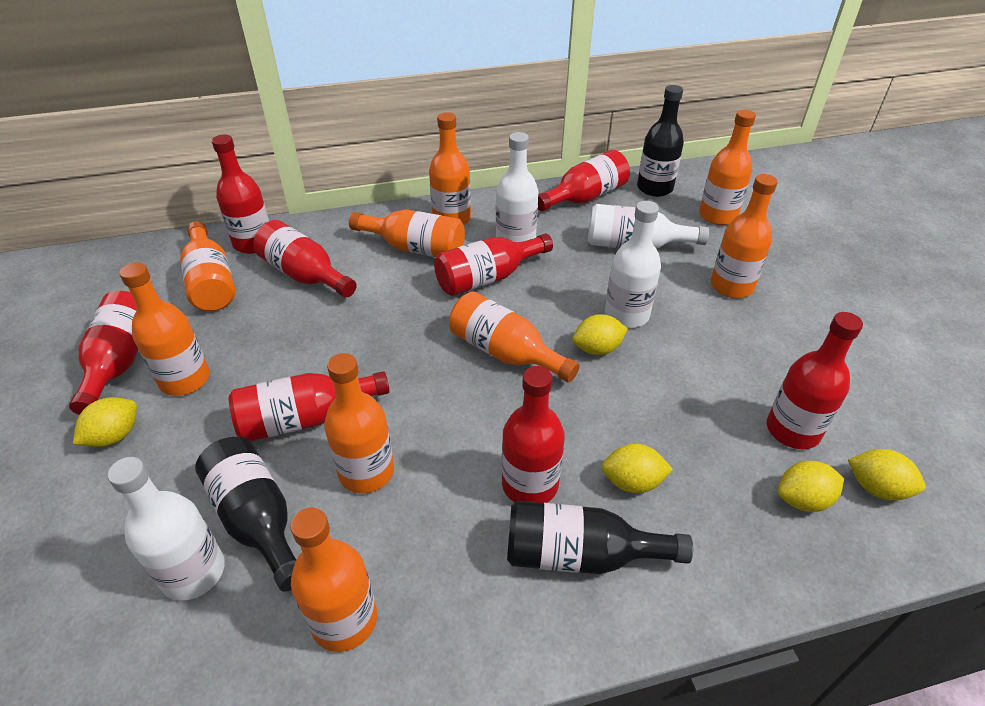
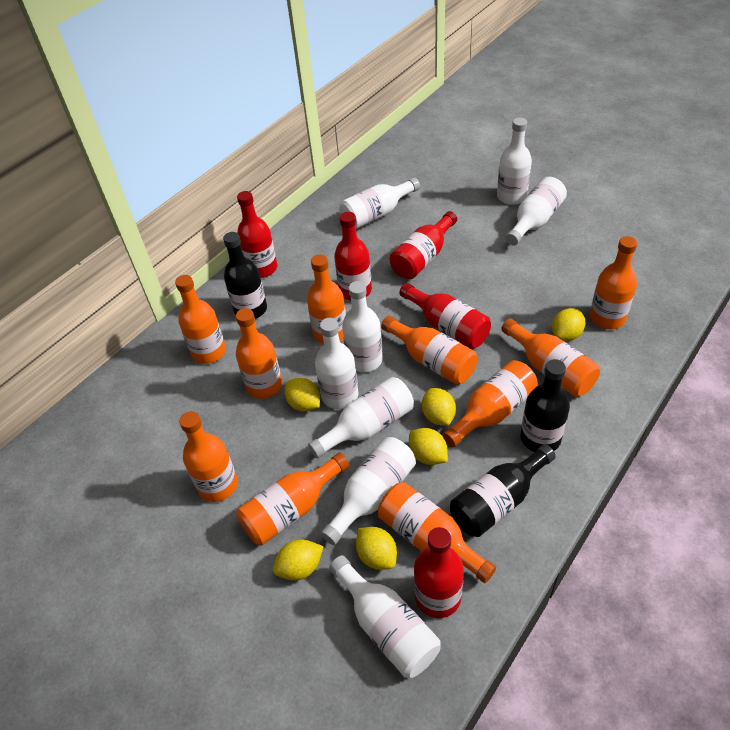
orange bottle: [119,262,210,396] [180,221,235,311] [290,508,377,652] [324,353,394,493] [349,209,465,258] [429,112,471,225] [449,292,580,383] [699,110,756,225] [711,174,778,298] = 9 -> [175,275,226,364] [179,411,238,502] [236,308,282,399] [236,453,349,545] [307,254,346,344] [378,482,496,583] [381,316,477,385] [443,360,538,447] [501,318,600,397] [590,236,637,329] = 10
red bottle: [69,291,139,415] [212,135,269,254] [229,371,389,442] [253,220,357,298] [434,234,553,296] [502,366,565,503] [538,150,630,211] [767,312,863,449] = 8 -> [237,191,277,278] [334,212,372,300] [390,211,457,279] [399,283,491,349] [414,527,464,618] = 5
white bottle: [108,457,225,601] [496,132,538,242] [588,204,709,249] [605,201,661,328] = 4 -> [308,377,414,459] [315,318,359,409] [321,437,416,545] [329,555,441,678] [339,178,420,229] [342,281,383,372] [497,118,532,205] [506,177,567,246] = 8
yellow lemon: [73,397,137,447] [572,314,628,355] [601,444,673,493] [778,461,844,512] [848,449,925,500] = 5 -> [273,539,324,581] [285,378,320,412] [356,527,397,570] [409,428,448,465] [422,388,456,426] [552,308,586,341] = 6

